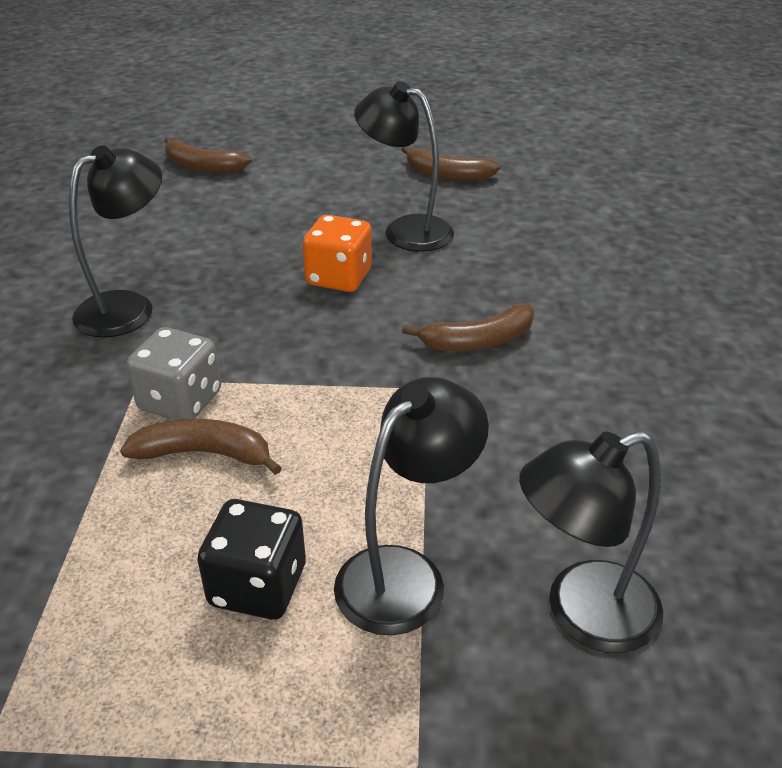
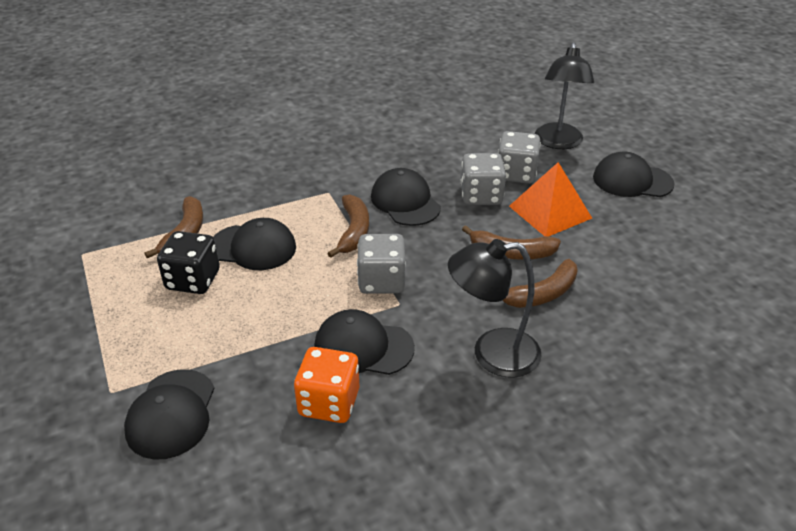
black cap: none = 0 -> [124,369,215,460] [213,218,296,270] [314,309,415,375] [371,168,441,226] [593,152,674,197] = 5
black lamp: [69,145,162,338] [334,377,489,635] [354,81,454,252] [519,431,663,653] = 4 -> [448,239,542,378] [535,42,594,149] = 2
grey dice: [126,327,221,420] = 1 -> [357,234,406,294] [460,153,506,205] [498,131,541,184] = 3
orange pyramid: none = 0 -> [509,162,592,236] = 1

